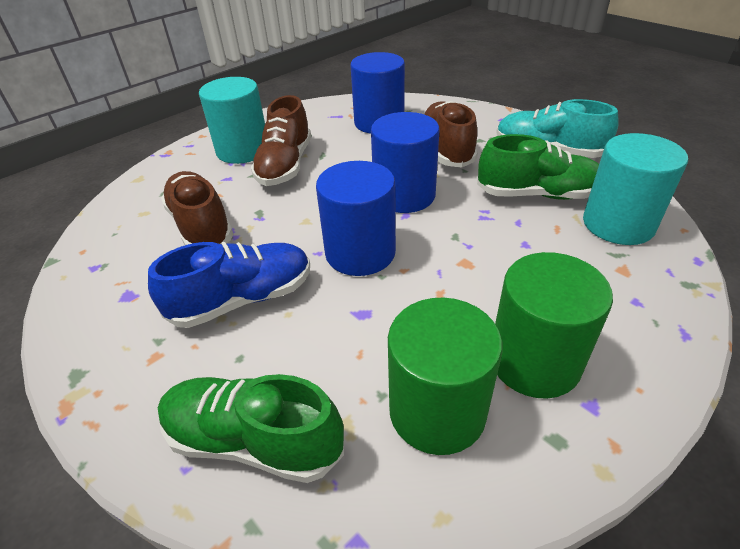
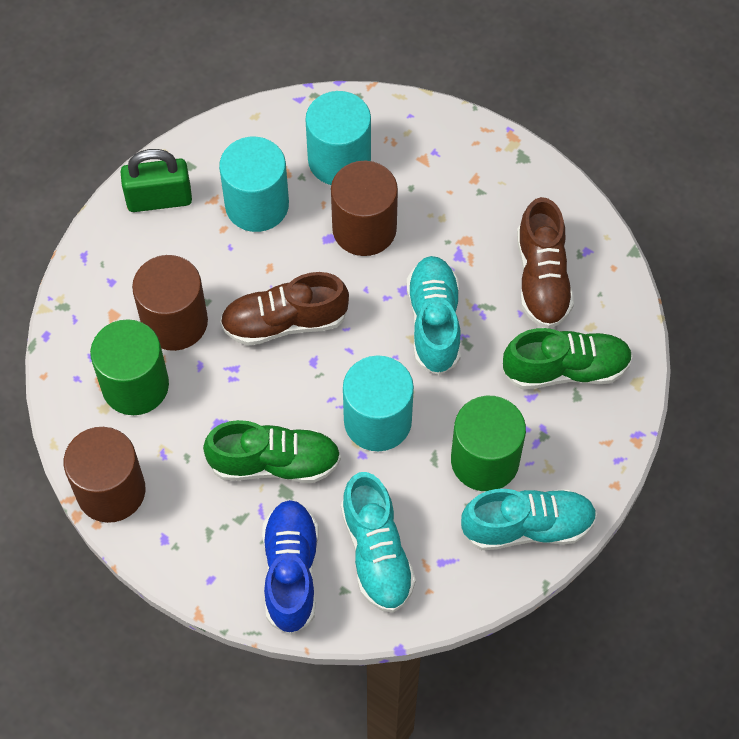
blue cylinder: [316,161,396,276] [350,52,405,134] [371,112,440,213] = 3 -> none = 0
brown cylinder: none = 0 -> [64,427,145,523] [132,255,208,351] [331,161,398,256] = 3
brown shoe: [161,171,233,245] [251,95,311,186] [424,101,478,168] = 3 -> [220,272,349,346] [517,197,574,328] = 2
green padlock: none = 0 -> [121,149,192,212] = 1
turquoise cylinder: [199,77,265,164] [583,133,688,245] = 2 -> [219,137,289,232] [305,91,371,185] [343,355,414,451] = 3
turquoise shoe: [496,99,619,158] = 1 -> [341,472,416,613] [407,256,461,375] [461,489,597,550] = 3

